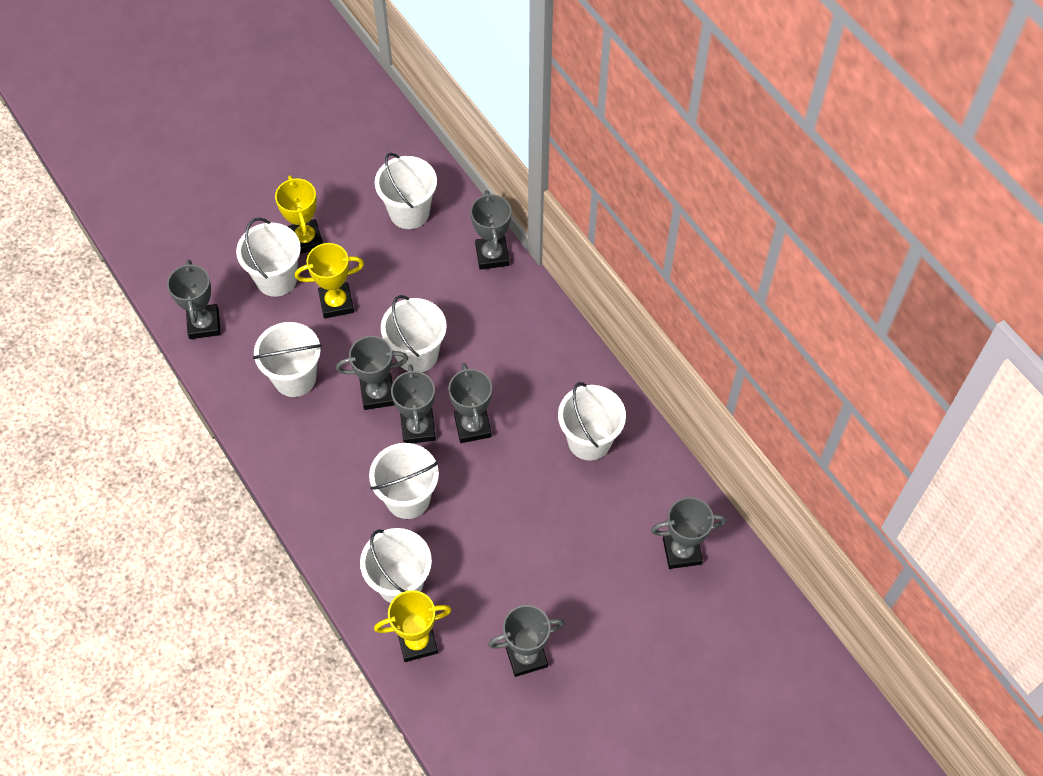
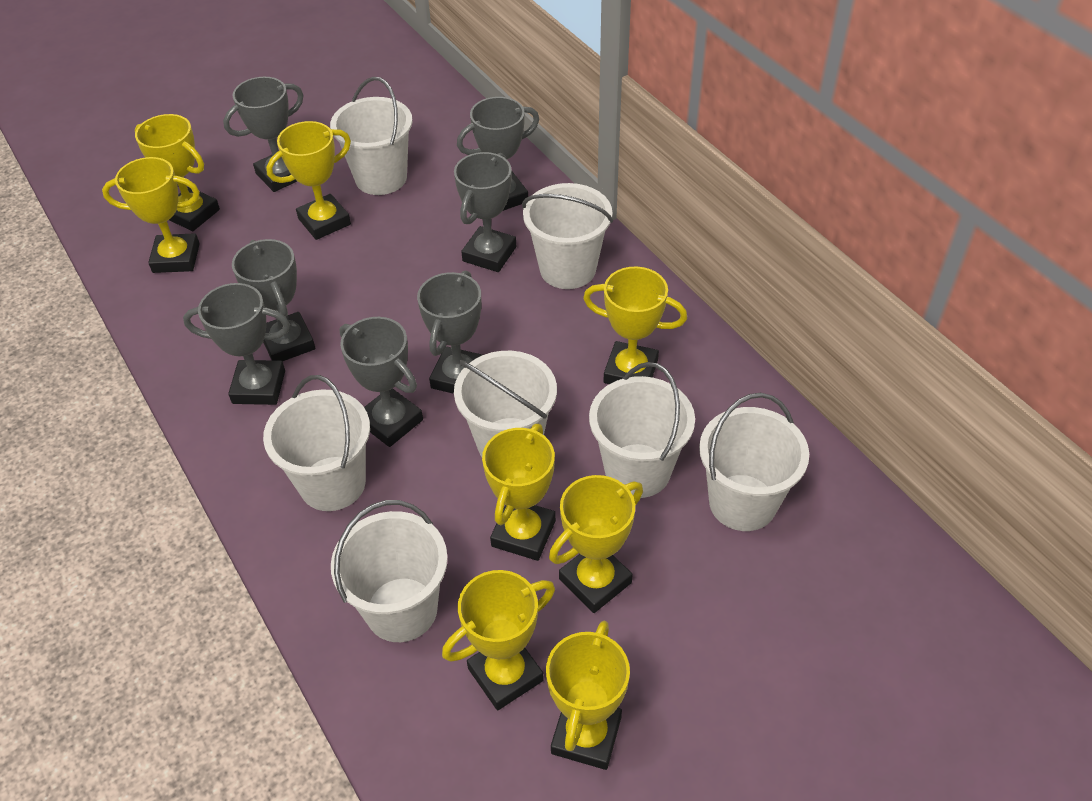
yellow trophy: [275,175,323,254] [295,243,364,319] [374,590,452,662] = 3 -> [102,157,200,273] [135,114,220,231] [266,121,351,240] [442,570,555,710] [482,424,556,561] [546,621,630,770] [549,475,643,613] [583,267,687,384] = 8

